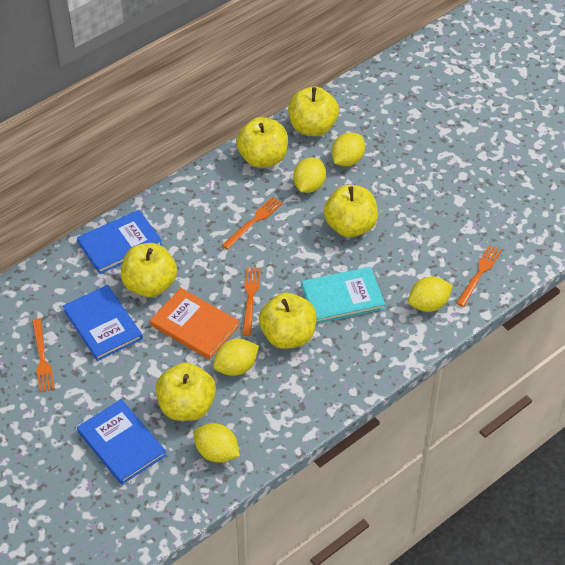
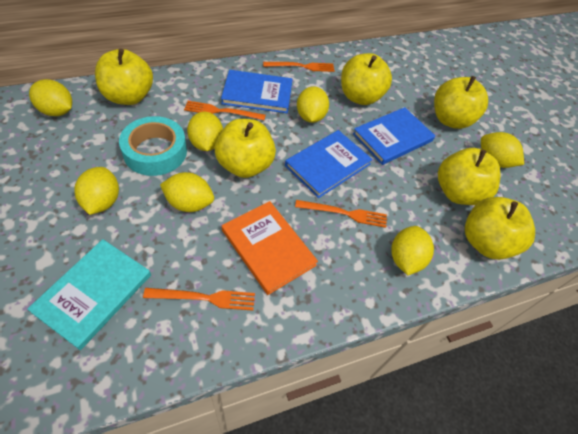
turquoise tape: none = 0 -> [119,116,187,176] = 1
yellow lemon: [194,423,240,463] [213,339,259,376] [293,158,326,193] [331,132,365,166] [408,277,453,312] = 5 -> [29,79,72,116] [75,167,119,215] [160,172,214,212] [187,112,223,151] [297,86,329,123] [391,226,434,275] [481,132,524,168] = 7

